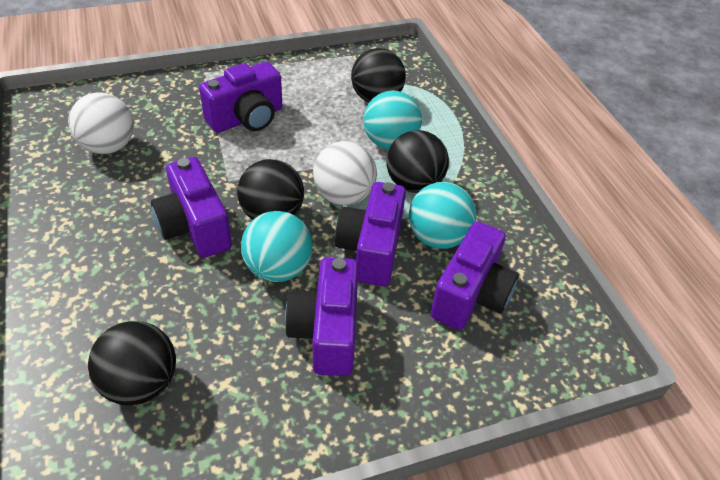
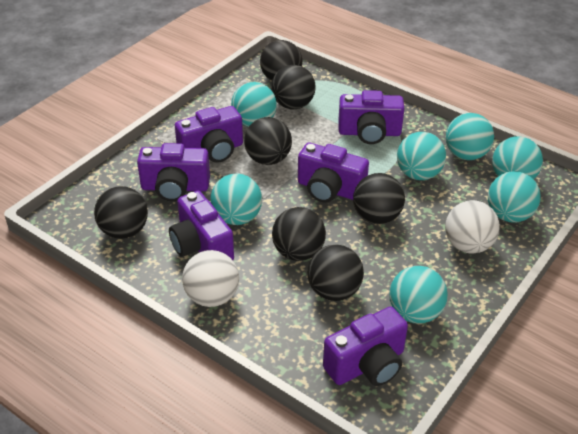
black ball: [88,321,176,406] [237,159,304,220] [351,48,406,102] [387,130,449,193] = 4 -> [94,186,148,239] [244,117,292,165] [260,40,303,81] [271,65,316,109] [272,207,326,261] [307,244,364,301] [353,173,405,224] = 7
purple camera: [151,157,232,258] [199,62,282,133] [285,257,358,376] [335,182,406,286] [430,221,519,330] = 5 -> [137,143,210,201] [169,191,234,260] [175,106,243,163] [298,143,369,202] [323,306,408,386] [338,90,404,144] = 6
turquoise ball: [241,211,313,282] [363,90,422,150] [409,182,476,249] = 3 -> [210,174,262,225] [231,82,277,127] [389,266,448,324] [397,132,446,180] [446,113,494,160] [488,171,541,223] [492,136,543,179] = 7

